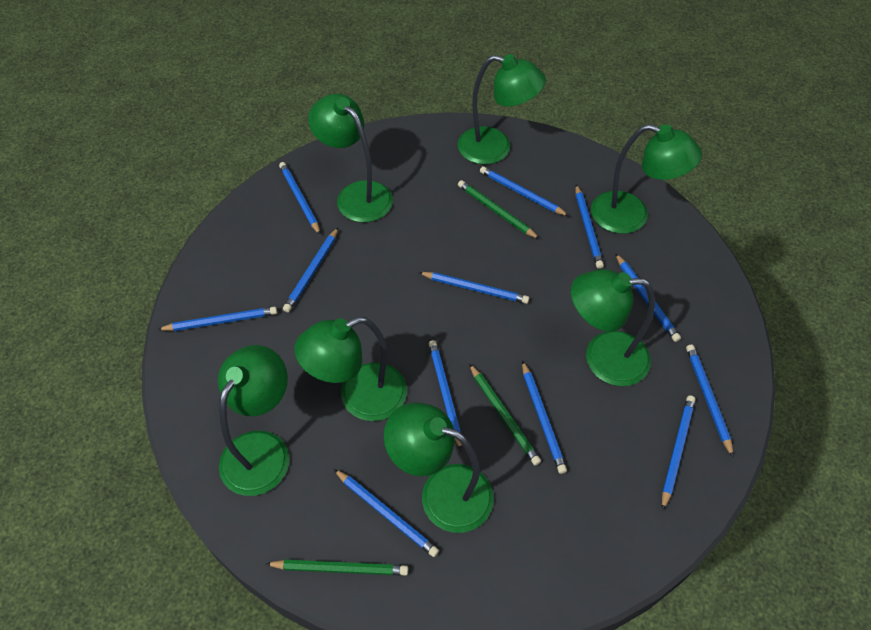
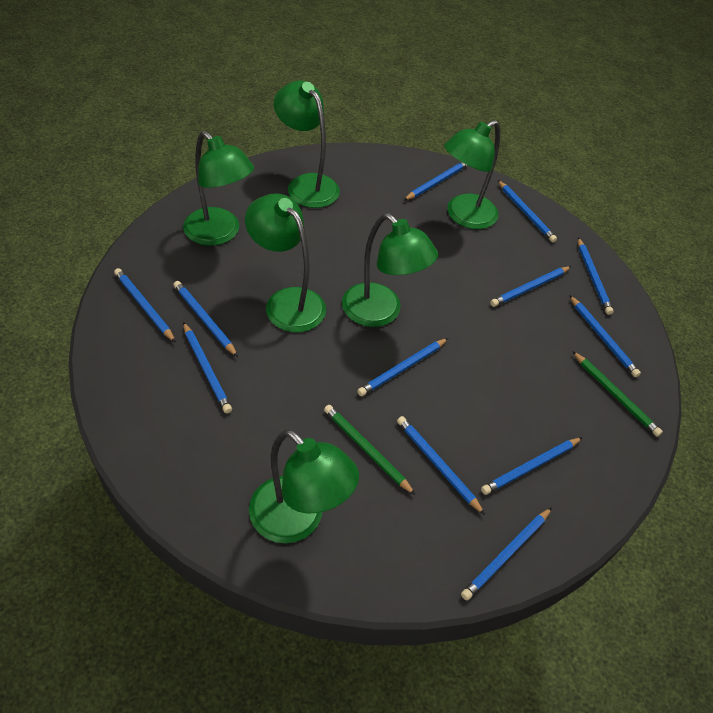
green lamp: [218,345,289,496] [294,317,407,421] [308,94,393,223] [384,402,494,533] [457,54,546,165] [571,269,655,386] [591,124,702,234] = 7 -> [183,131,254,246] [245,193,326,332] [249,429,359,543] [274,80,340,208] [342,213,438,327] [444,120,500,229] = 6
green pencil: [266,560,408,575] [458,180,539,239] [469,364,541,466] = 3 -> [324,405,416,495] [572,351,663,437] = 2

